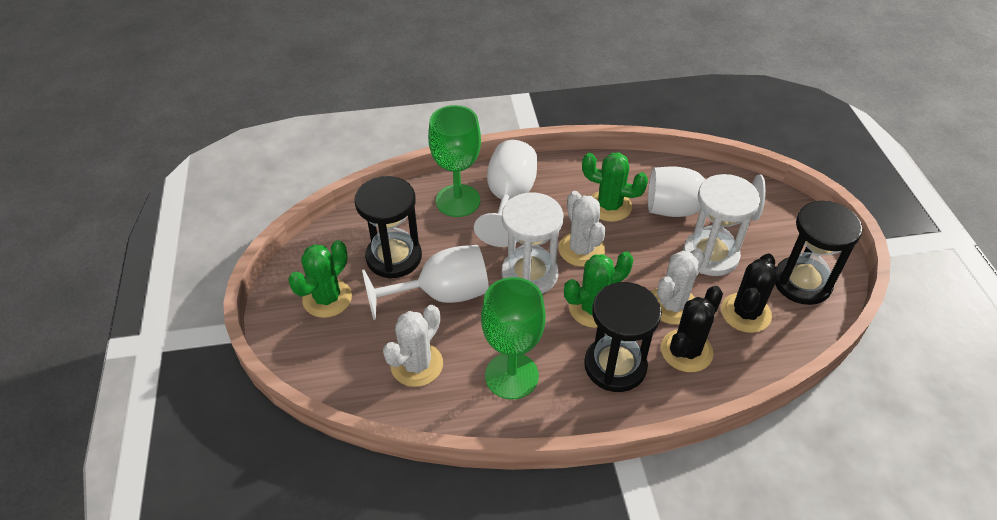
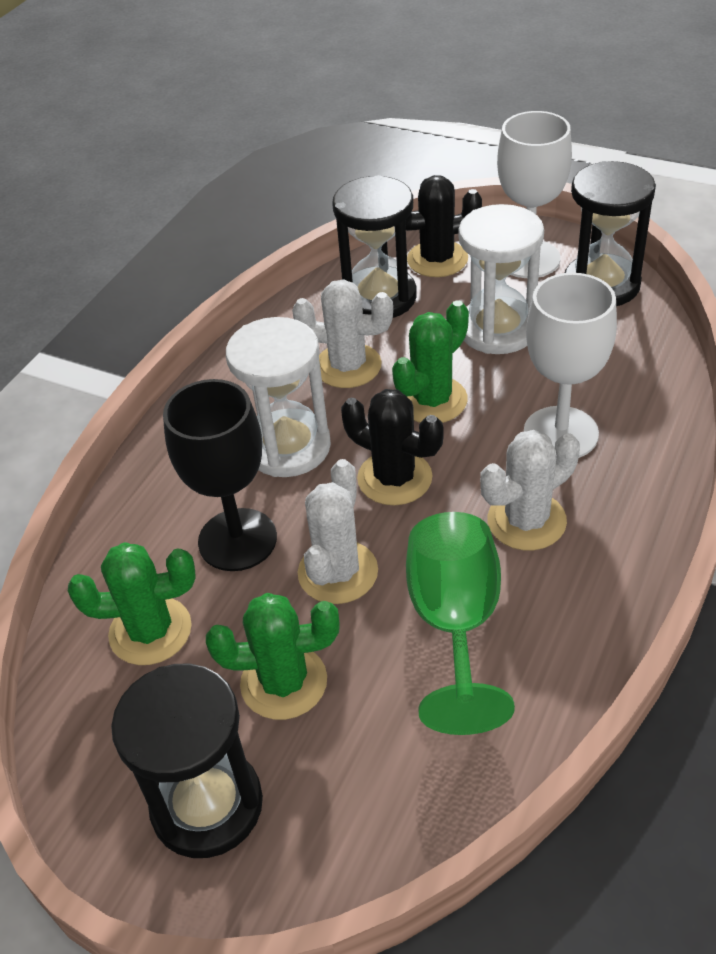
black goblet: none = 0 -> [163,379,277,571] = 1
green goblet: [428,105,481,217] [481,277,546,399] = 2 -> [406,512,515,735] = 1
white goblet: [362,245,489,320] [474,140,537,247] [648,166,766,221] = 3 -> [497,111,572,278] [524,273,617,458] = 2

